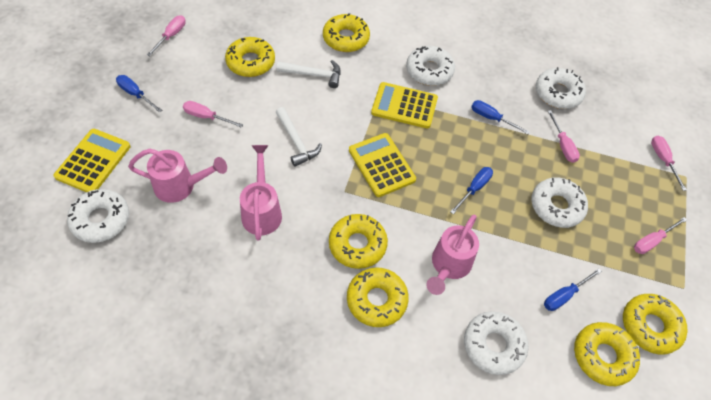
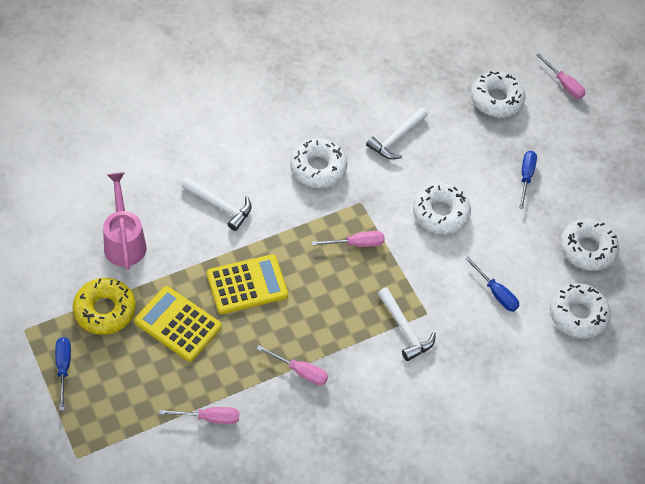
blue screwdriver: [116,75,162,113] [450,167,493,214] [471,100,530,134] [544,268,602,311] = 4 -> [55,337,71,411] [465,256,519,312] [519,151,537,209] = 3
pink screwdriver: [147,15,186,56] [183,101,243,128] [548,110,580,163] [634,217,687,254] [651,136,687,191] = 5 -> [159,407,239,424] [257,345,328,385] [312,231,385,247] [536,53,586,99] = 4
pink watering can: [128,149,227,203] [240,145,282,240] [426,214,479,295] = 3 -> [103,173,147,270] = 1
white hammer: [275,107,322,167] [277,60,340,88] = 2 -> [181,177,252,231] [366,107,428,159] [378,287,436,361] = 3
yellow calculator: [53,129,131,192] [349,133,416,197] [371,82,438,129] = 3 -> [134,286,222,362] [207,254,288,314] = 2
yellow donut: [225,37,275,77] [323,13,370,52] [329,214,388,269] [347,267,409,327] [574,322,640,386] [623,294,688,354] = 6 -> [73,278,136,335] = 1

